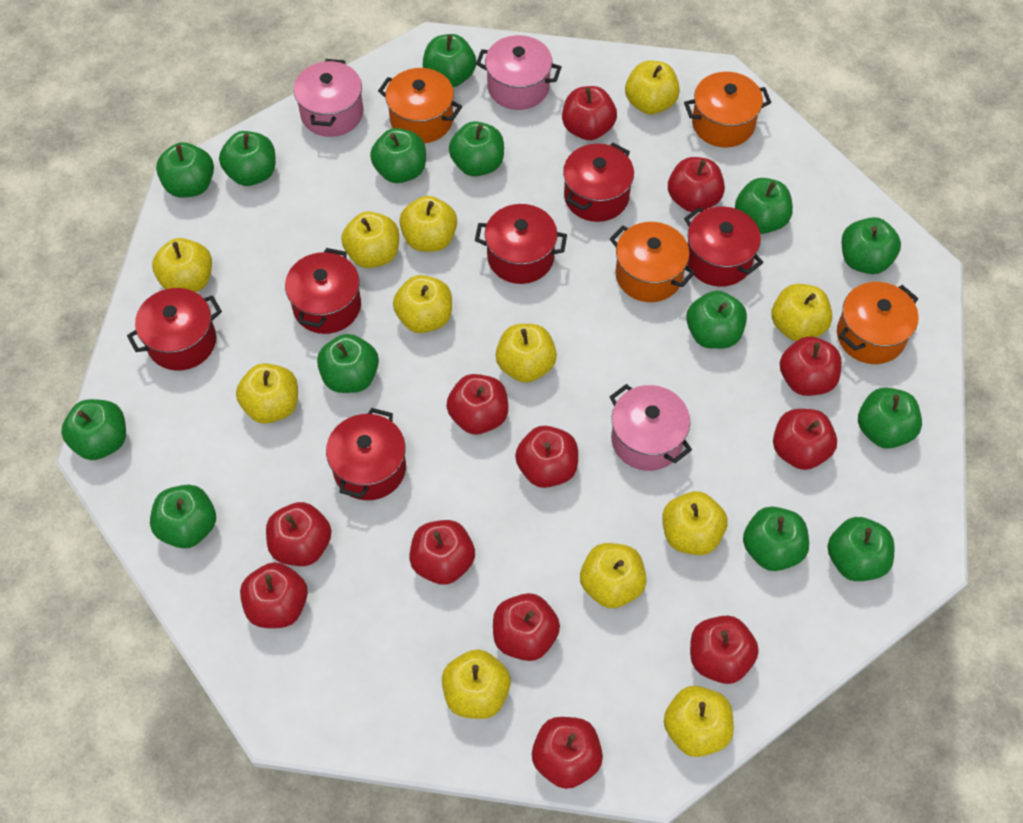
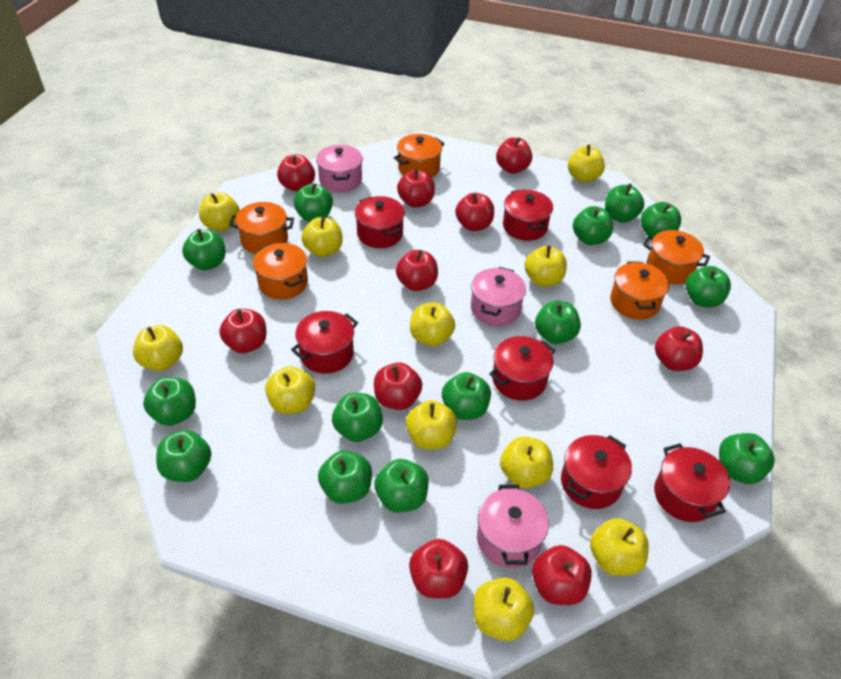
orange pot: [378,68,462,143] [610,222,695,302] [684,72,771,148] [837,282,919,364] = 4 -> [229,202,294,254] [253,243,308,299] [394,134,445,177] [610,261,669,320] [643,230,710,284] = 5
red apple: [240,562,308,628] [266,502,331,566] [409,520,475,585] [446,374,508,434] [493,593,560,661] [515,426,578,488] [532,717,603,789] [562,86,617,140] [668,157,725,212] [690,615,759,684] [773,409,837,470] [780,336,842,396] = 12 -> [219,309,267,353] [277,154,315,192] [374,362,422,410] [396,250,438,291] [397,168,435,207] [409,539,468,599] [455,193,494,231] [496,137,532,174] [532,545,592,605] [655,326,703,371] = 10
yellow apple: [152,238,212,292] [236,363,298,424] [341,211,399,268] [393,275,452,333] [399,196,457,252] [442,649,511,719] [496,324,557,383] [580,543,646,608] [625,61,680,115] [662,491,727,555] [664,686,734,757] [771,284,832,341] = 12 -> [133,325,183,371] [199,192,240,231] [265,366,315,414] [301,217,342,257] [406,400,457,450] [410,302,455,346] [474,577,534,641] [500,436,553,488] [525,245,567,287] [568,145,605,183] [590,518,649,576] = 11

